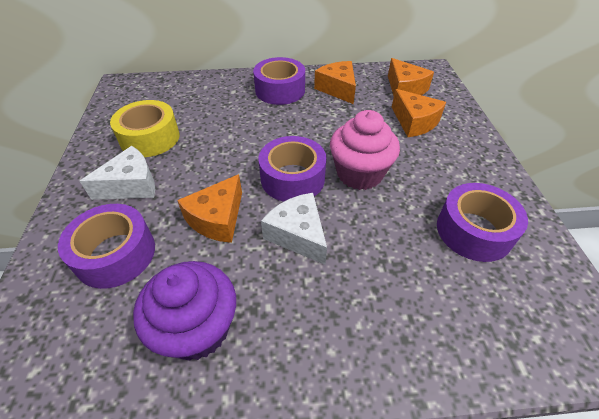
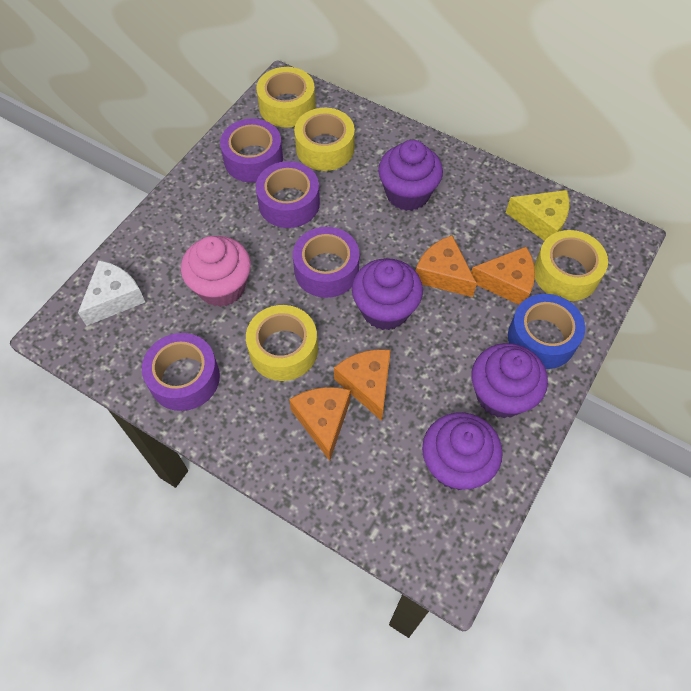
blue tape: none = 0 -> [508,294,585,369] = 1
purple cupcake: [133,261,236,361] = 1 -> [352,258,423,330] [378,140,443,211] [422,412,503,490] [471,343,548,418] = 4
white cheese: [80,146,155,200] [261,193,327,265] = 2 -> [78,260,145,326] = 1
yellow cheese: none = 0 -> [506,190,569,241] = 1
yellow tape: [110,100,180,157] = 1 -> [246,305,318,381] [256,67,316,128] [294,108,355,171] [534,230,608,301] = 4

